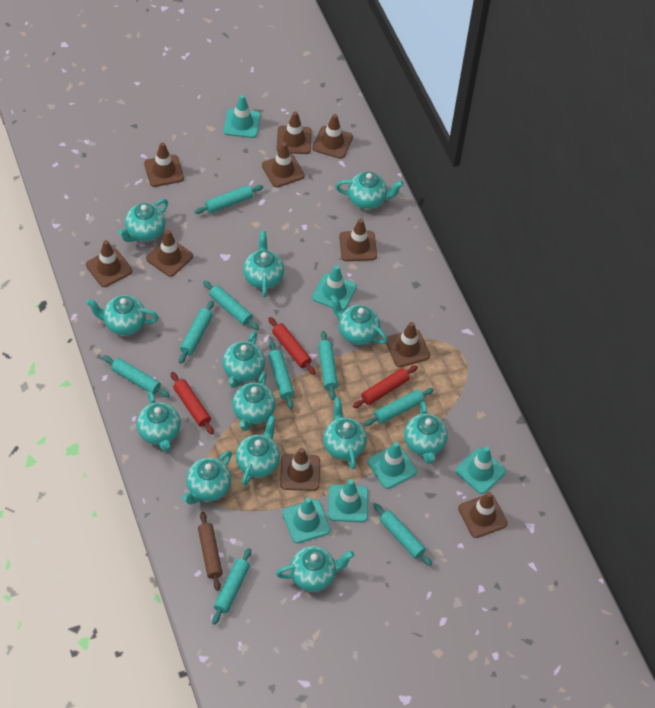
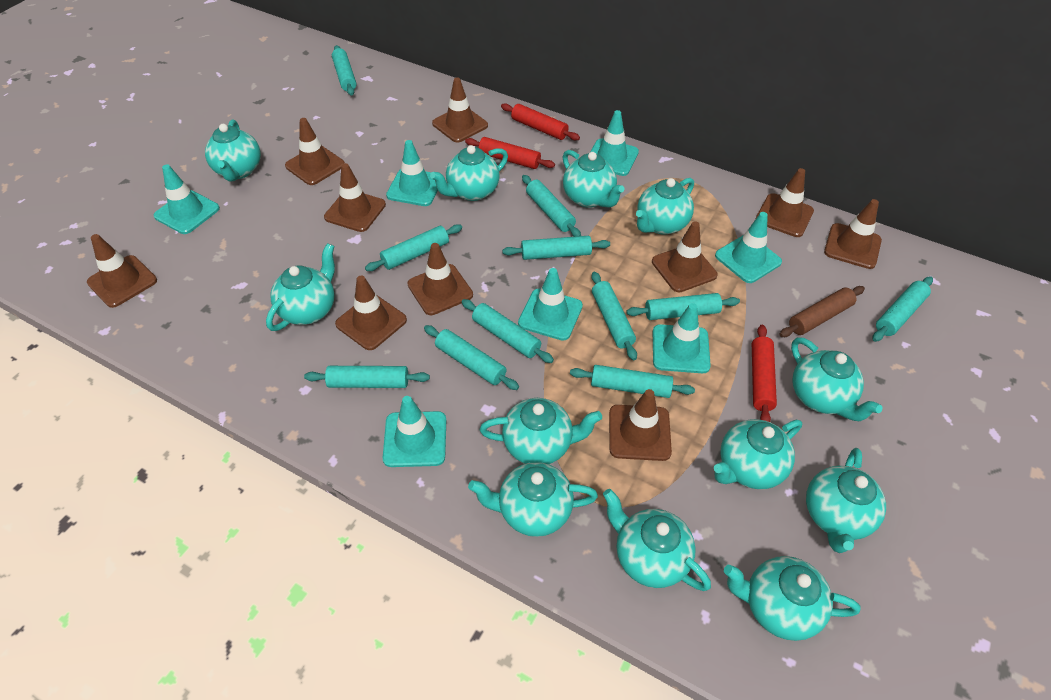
turquoise rolling pin: [102,355,170,397] [179,301,214,364] [195,185,263,214] [203,281,259,330] [212,548,251,625] [268,341,294,409] [318,331,338,400] [364,388,434,426] [373,503,432,566] = 9 -> [304,366,430,388] [332,45,356,96] [365,224,462,271] [424,325,519,390] [462,299,554,363] [502,236,610,260] [522,175,581,237] [570,365,695,398] [591,272,637,360] [627,293,740,320] [873,276,933,342] = 11
turquoise teapot: [86,295,159,335] [118,199,168,242] [137,391,181,452] [182,451,232,505] [222,331,265,388] [232,372,276,431] [236,416,280,486] [243,231,284,297] [276,546,354,592] [323,397,367,470] [330,295,388,345] [336,172,404,209] [404,401,448,464] = 13 -> [205,119,261,182] [266,243,335,331] [430,145,508,201] [468,462,598,537] [480,398,602,464] [563,150,624,208] [603,489,711,591] [636,178,694,235] [714,419,802,489] [724,556,861,641] [791,337,883,421] [806,448,886,553] = 12
turquoise traffic cone: [224,95,261,138] [283,497,331,543] [312,265,357,310] [328,479,368,522] [367,442,417,489] [456,446,506,494] = 6 -> [154,164,220,234] [383,396,446,467] [386,140,438,206] [518,268,583,340] [590,110,639,176] [653,303,711,373] [715,212,782,283] = 7

